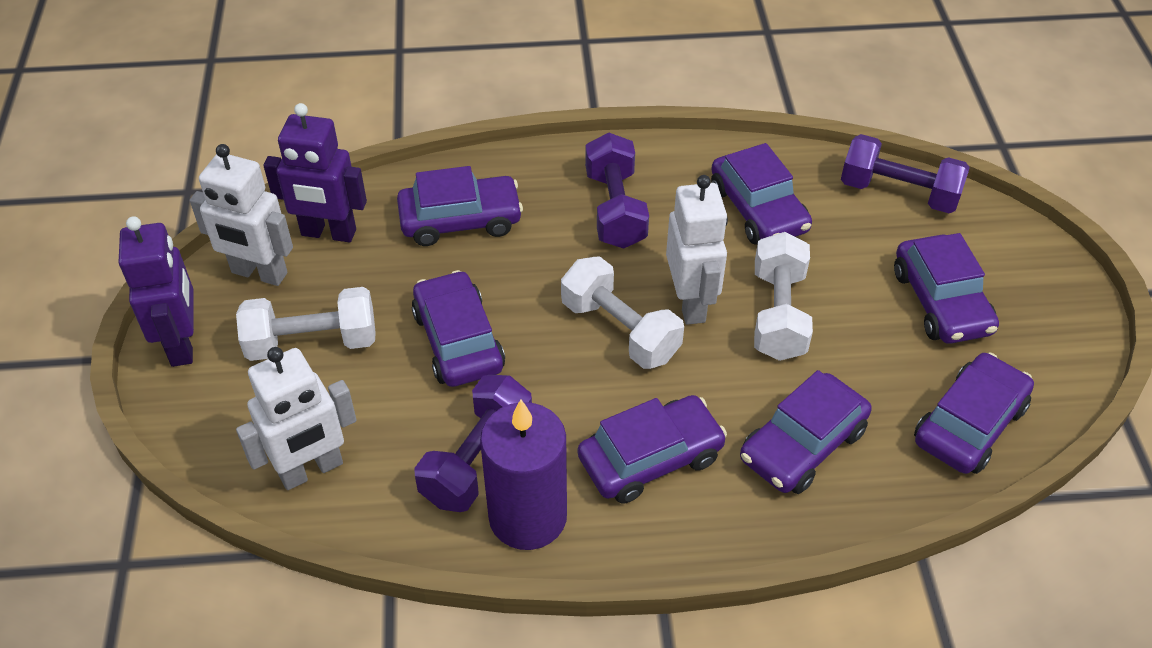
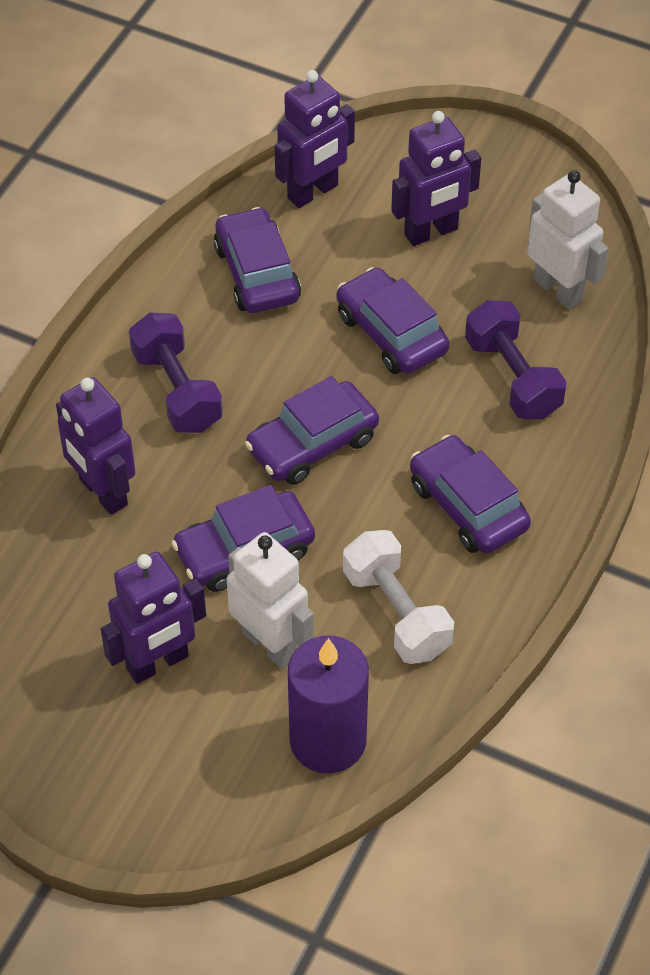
purple car: [397,166,523,246] [412,270,505,387] [578,395,727,504] [711,143,812,245] [740,370,872,494] [894,233,999,344] [914,352,1034,474] = 7 -> [171,485,315,592] [214,207,301,313] [245,376,379,485] [337,267,449,374] [410,435,531,554] = 5
purple dumbbell: [414,375,532,512] [585,132,649,249] [841,134,970,213] = 3 -> [129,313,223,433] [465,300,567,420] = 2
purple robot: [119,216,194,367] [263,103,367,242] = 2 -> [56,377,135,515] [101,552,206,684] [274,70,355,208] [391,111,481,246] = 4
white dumbbell: [236,287,376,361] [561,256,684,369] [754,232,813,361] = 3 -> [343,530,454,664] = 1
white robot: [190,144,293,286] [236,347,357,490] [666,175,728,325] = 3 -> [227,532,314,669] [527,170,609,310] = 2

